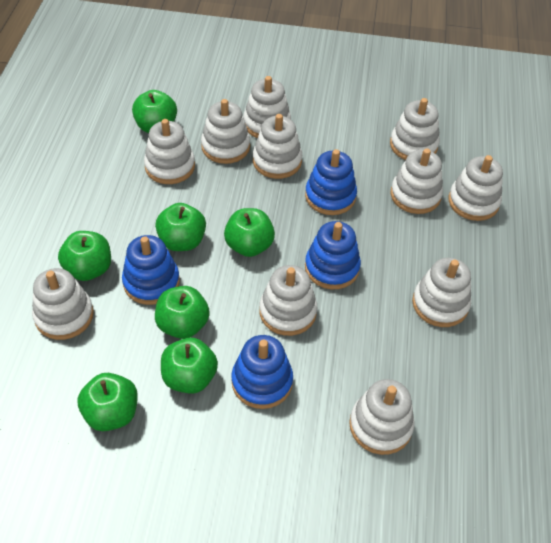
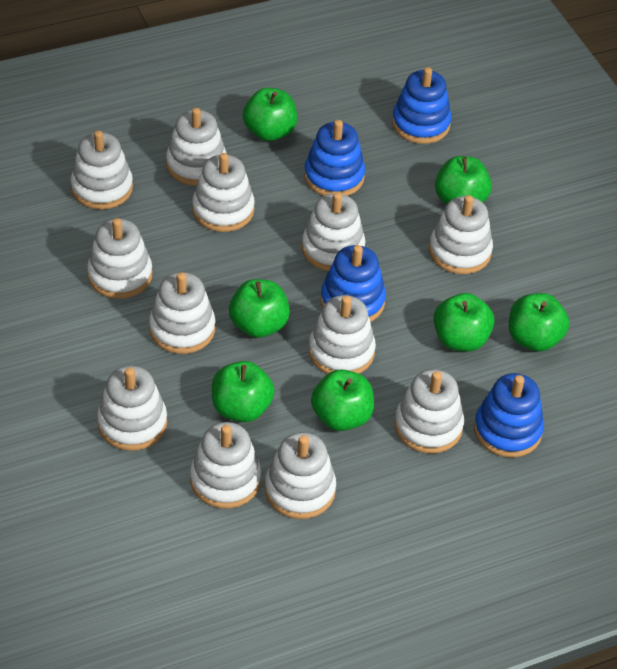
white stacking toy: [32,268,94,340] [144,119,195,184] [201,99,250,164] [243,76,291,138] [253,114,302,179] [260,265,317,336] [349,379,414,455] [390,98,440,160] [390,148,443,214] [412,258,471,327] [449,155,503,221] = 11 -> [70,130,133,209] [87,218,152,299] [97,366,167,451] [149,272,215,354] [166,108,227,186] [190,422,262,509] [192,153,255,232] [265,432,336,519] [302,192,366,271] [309,295,376,374] [394,369,464,453] [429,195,493,274] = 12

